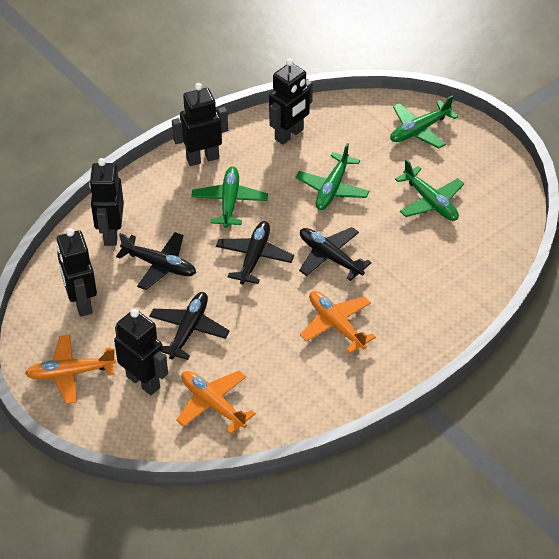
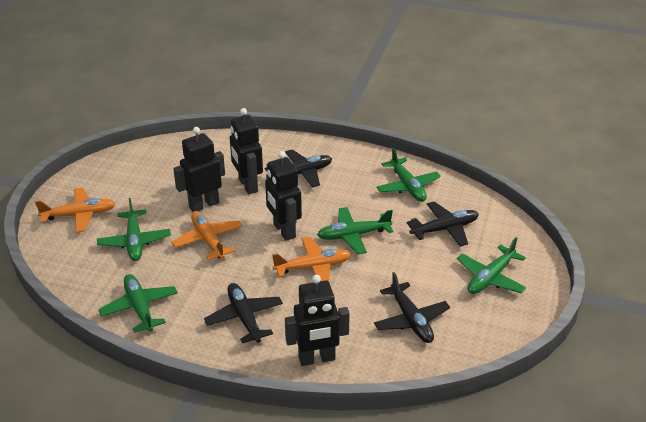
black robot: [56,228,97,317] [89,158,124,246] [114,309,168,395] [172,83,228,166] [269,58,313,145] = 5 -> [173,127,225,212] [230,108,263,194] [265,151,302,241] [285,275,350,366] = 4
green plane: [191,166,268,228] [295,143,370,210] [390,96,458,149] [395,159,464,221] = 4 -> [97,198,171,261] [98,274,178,333] [317,207,393,254] [376,148,441,202] [457,238,526,294] = 5

